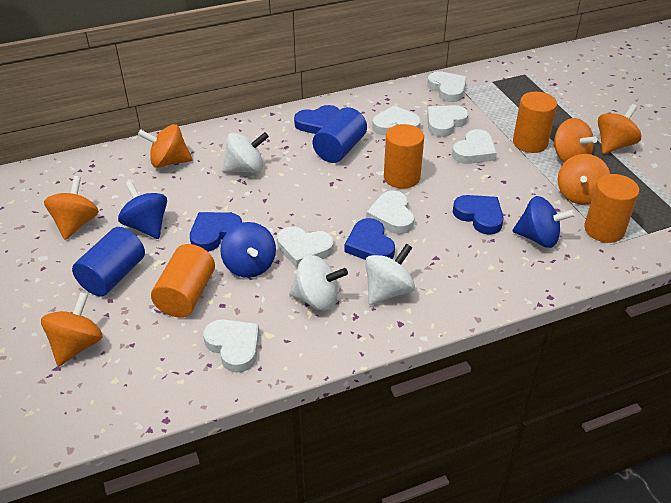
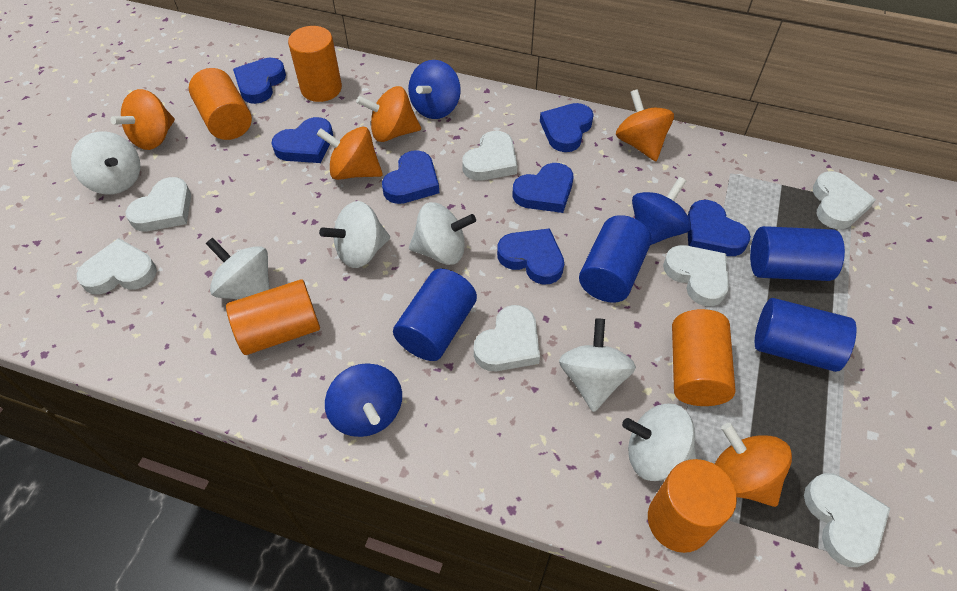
blue cylinder: [72,227,145,296] [313,107,367,163] = 2 -> [393,269,477,361] [579,215,652,303] [750,226,845,281] [755,298,856,372] = 4
blue heart: [190,212,242,252] [294,105,340,134] [345,218,395,260] [453,195,504,235] = 4 -> [233,58,286,104] [271,117,333,163] [382,150,439,204] [497,228,564,285] [513,163,573,213] [540,103,594,152] [688,200,751,256] = 7
orange cylinder: [151,244,215,317] [384,124,424,189] [513,92,557,153] [584,174,639,243] = 4 -> [189,68,252,140] [226,279,320,355] [288,26,342,102] [648,459,737,553] [672,309,736,406] = 5
orange spinning top: [41,292,103,366] [44,176,99,240] [138,124,193,168] [553,118,597,163] [558,154,610,205] [598,104,642,154] = 6 -> [110,89,175,150] [316,127,383,180] [356,86,421,142] [616,89,674,161] [715,423,792,507] = 5
white spinning top: [222,132,269,173] [289,255,348,311] [365,244,415,305] = 3 -> [71,131,140,194] [206,238,270,299] [319,201,390,268] [409,202,476,265] [559,318,636,412] [622,403,696,481] = 6

